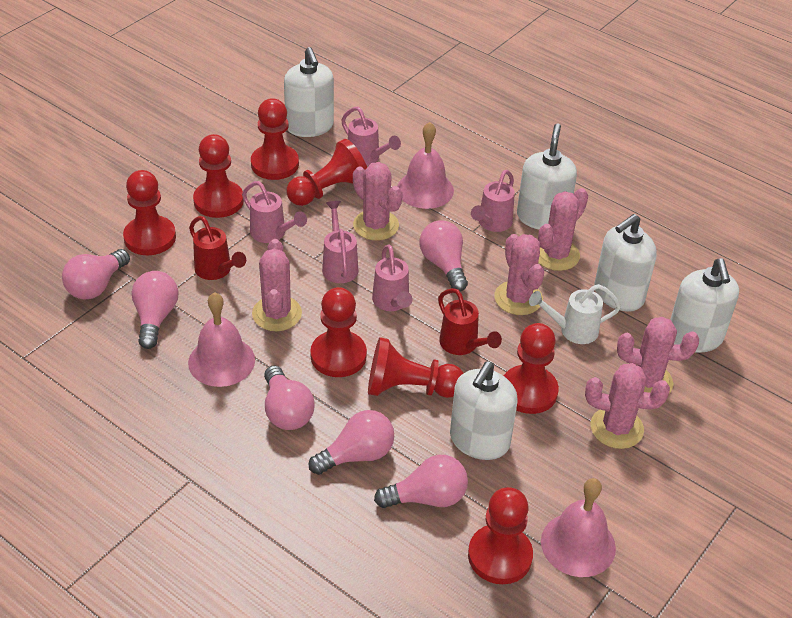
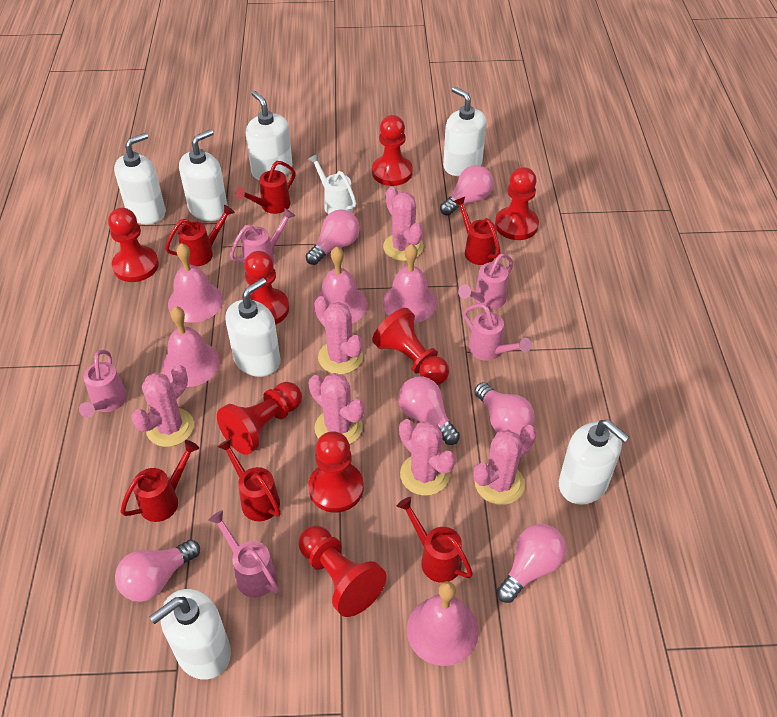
pink bell: [188,292,255,387] [397,122,454,209] [541,478,616,577] = 3 -> [162,306,220,387] [168,243,223,323] [313,247,368,323] [383,244,437,323] [407,581,479,666] = 5
red watering can: [189,216,246,280] [438,288,502,355] = 2 -> [121,440,199,522] [165,205,235,267] [217,438,281,521] [235,161,296,214] [397,497,473,583] [453,197,501,265] = 6
white soap dispenser: [284,47,334,137] [450,361,517,460] [517,123,577,229] [594,214,657,311] [670,258,739,353] = 5 -> [114,133,166,225] [149,589,231,680] [179,129,228,221] [225,278,281,377] [246,91,293,180] [443,87,486,176] [559,420,629,505] = 7

